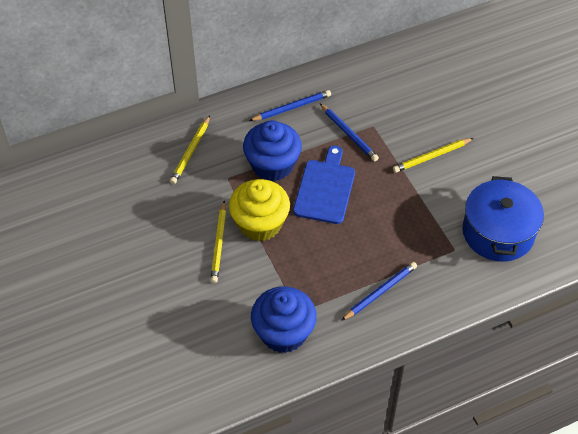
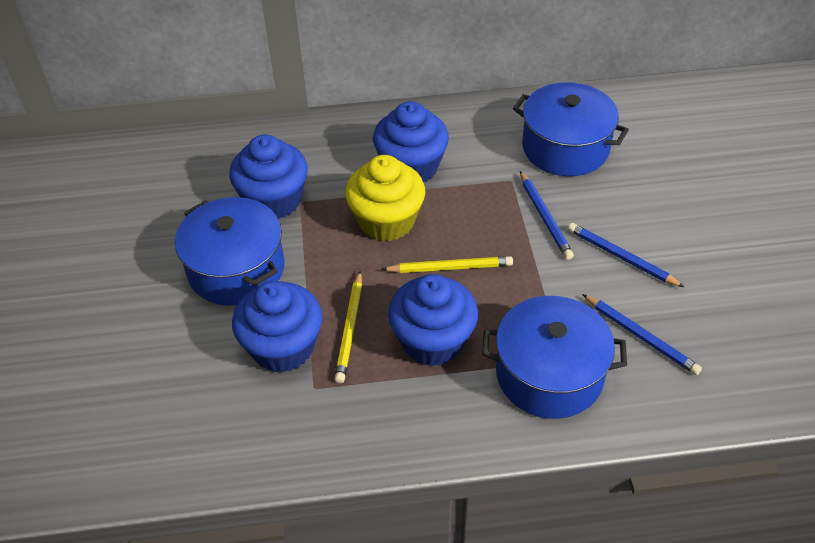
blue cupcake: [243,120,302,181] [251,287,317,353] = 2 -> [229,134,308,219] [232,281,322,373] [373,101,449,182] [388,274,478,366] = 4
blue cutting board: [293,146,355,224] = 1 -> none = 0
blue pot: [463,176,544,262] = 1 -> [175,197,285,305] [482,296,627,419] [513,82,629,176] = 3
yellow pencil: [170,116,210,184] [210,201,226,283] [393,138,474,173] = 3 -> [335,271,362,383] [381,256,513,273] = 2

